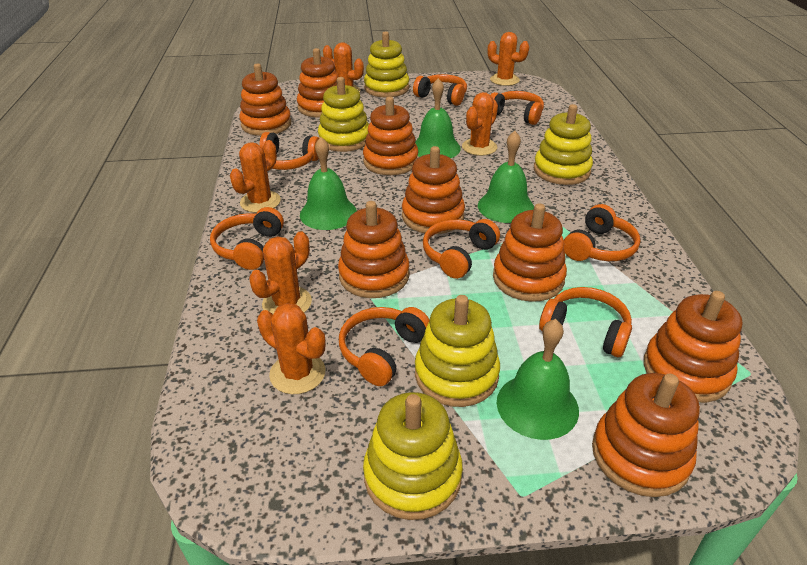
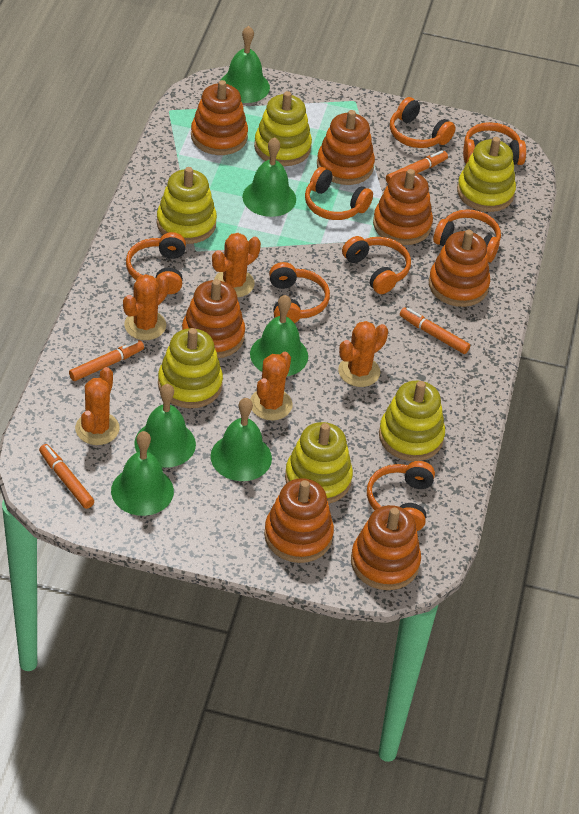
green bell: [300,137,357,230] [415,78,461,158] [478,131,534,223] [497,319,579,440] = 4 -> [111,431,174,516] [134,384,196,468] [211,398,272,481] [220,26,270,103] [242,137,296,217] [250,295,308,376] = 6
orange cactus: [230,140,281,213] [249,231,312,314] [257,303,325,394] [323,42,364,93] [462,92,498,156] [487,32,529,86] = 6 -> [75,367,120,445] [123,274,169,340] [212,233,261,298] [250,352,293,420] [338,321,388,387] = 5
orange marker: none = 0 -> [39,444,94,509] [69,340,144,381] [386,150,448,183] [400,308,470,354] = 4
orange stacking toy: [239,64,291,136] [297,48,338,118] [338,201,409,298] [363,97,418,175] [402,146,465,234] [493,203,567,302] [592,373,700,497] [644,291,742,403] = 8 -> [182,279,245,358] [191,80,248,155] [264,478,334,563] [317,110,375,185] [351,505,421,590] [373,169,433,245] [429,230,490,307] = 7
yellow stacking toy: [318,77,369,152] [363,392,463,520] [364,31,409,97] [415,295,500,407] [534,104,593,185] = 5 -> [157,167,217,244] [158,328,223,408] [254,91,312,166] [285,422,353,504] [379,381,445,461] [457,137,516,212] = 6

